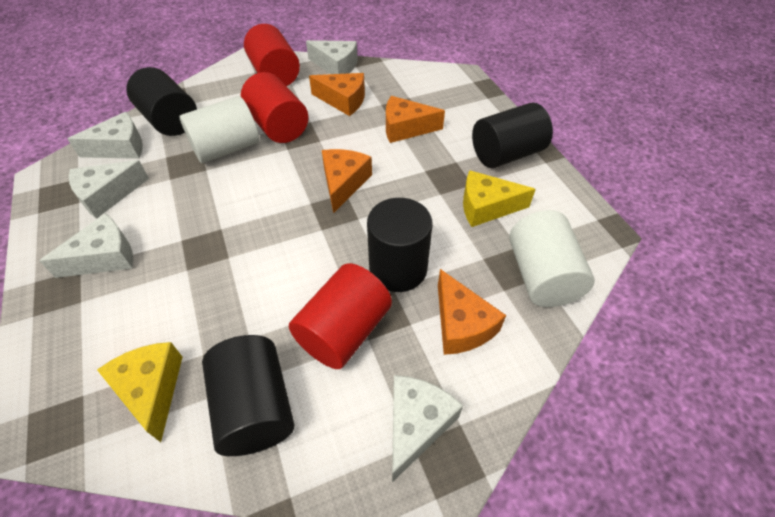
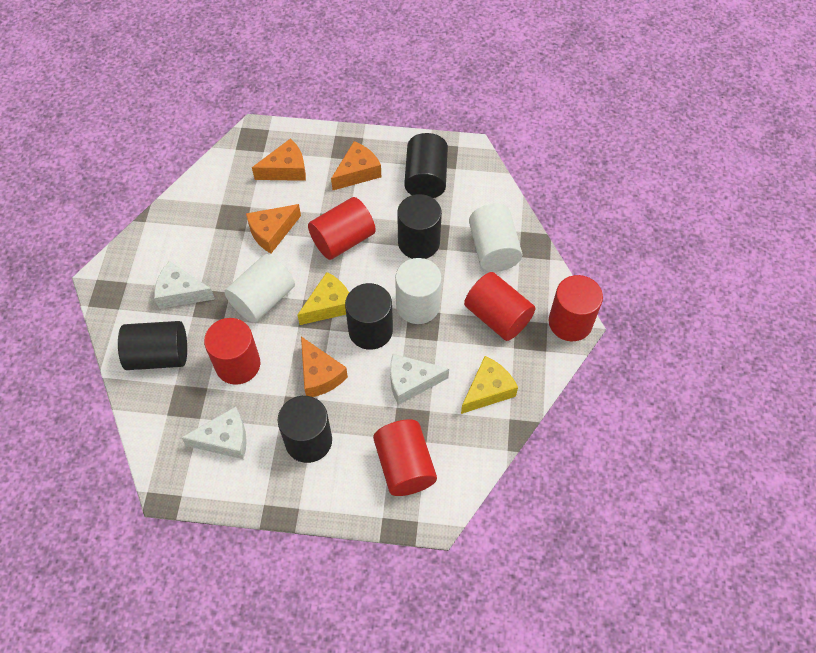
black cylinder: [126,67,197,136] [202,335,295,456] [367,198,433,292] [472,102,553,168] = 4 -> [118,321,187,370] [278,396,332,463] [345,283,393,350] [397,194,442,259] [404,133,448,198] = 5
red cylinder: [241,72,309,143] [244,24,300,86] [289,263,392,369] = 3 -> [204,318,260,385] [308,197,376,260] [373,419,437,496] [464,272,535,341] [549,275,603,341] = 5
white cheese: [39,213,133,278] [67,112,143,159] [69,160,149,219] [306,40,358,74] [392,375,463,482] = 5 -> [154,261,215,309] [181,407,247,459] [390,354,449,405] = 3
white cylinder: [179,96,259,163] [509,210,595,307] = 2 -> [224,254,295,323] [395,258,442,324] [469,204,523,272] = 3

